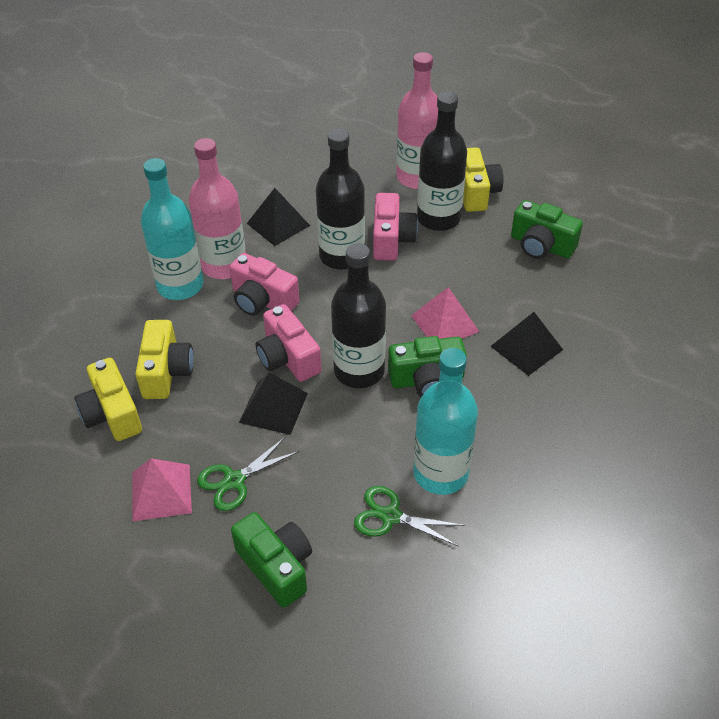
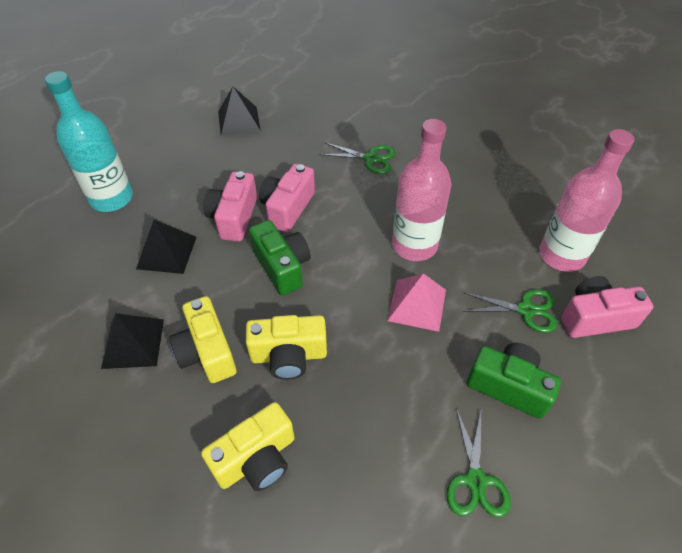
black bottle: [316,129,365,270] [331,243,386,388] [417,92,467,231] = 3 -> none = 0
green camera: [231,512,312,608] [388,336,467,397] [511,200,583,259] = 3 -> [249,220,311,296] [467,343,561,419] = 2
green scissors: [197,436,299,511] [354,486,465,546] = 2 -> [319,142,396,174] [447,408,511,517] [463,289,557,333] = 3
pink pyramid: [132,458,192,521] [411,287,479,339] = 2 -> [387,273,446,332] = 1
turquoise bottle: [141,158,203,300] [413,348,478,495] = 2 -> [45,71,133,212] = 1

